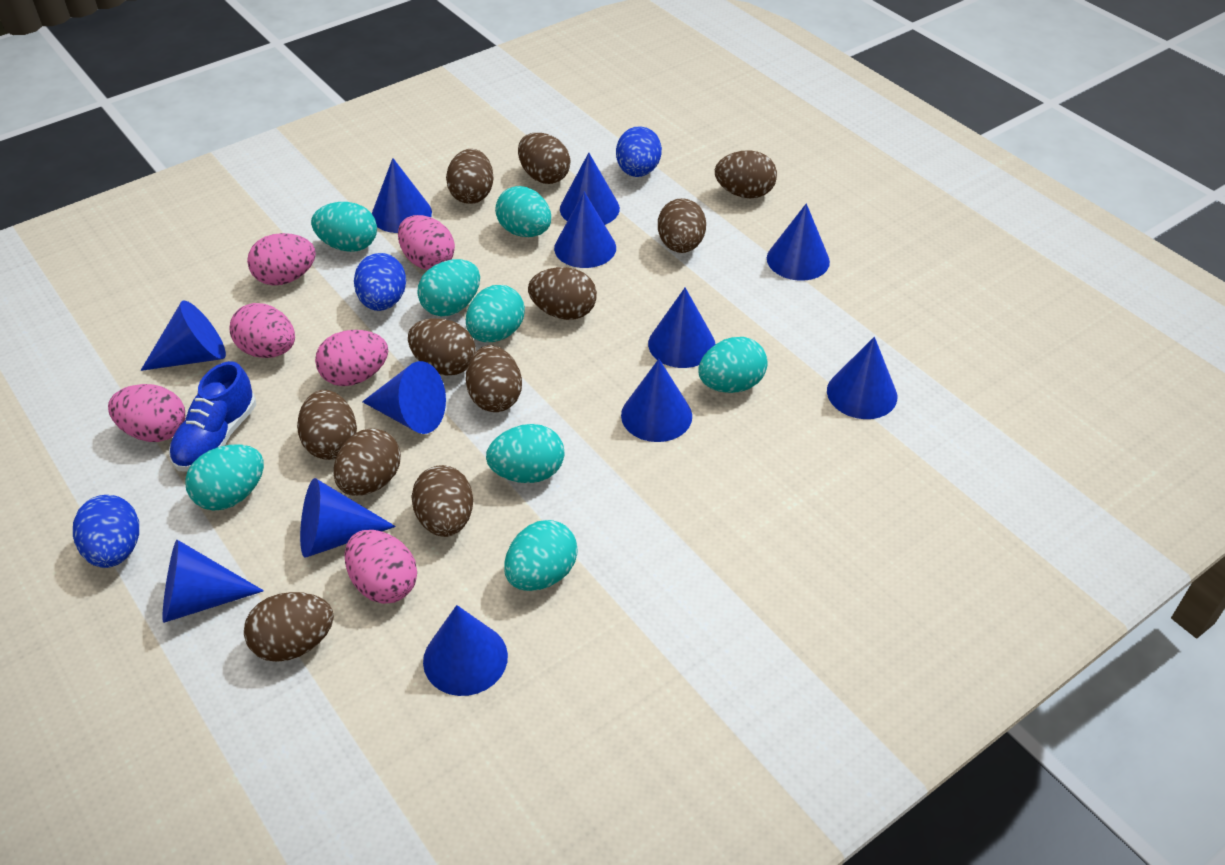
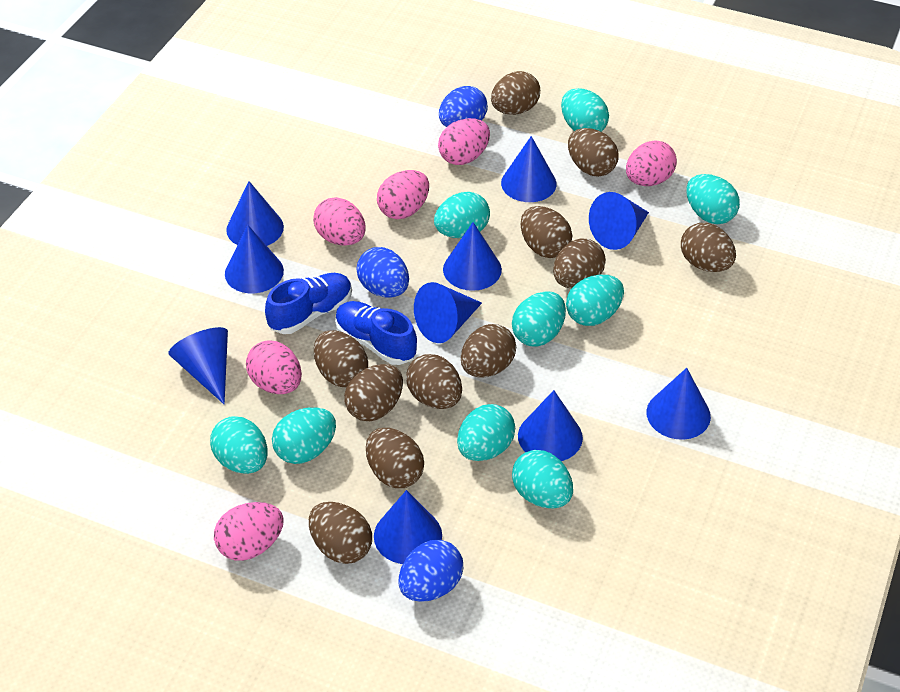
blue cone: [141,300,226,371] [163,540,264,623] [300,478,396,558] [362,361,446,434] [372,158,432,233] [423,605,508,696] [554,192,616,268] [560,153,620,225] [621,359,692,442] [648,288,715,368] [767,203,830,280] [827,337,897,419] = 12 -> [169,327,228,404] [225,225,284,293] [226,181,284,246] [374,490,442,564] [414,282,482,343] [443,222,502,291] [501,136,557,202] [518,390,583,461] [589,192,649,250] [646,368,711,440] = 10
blue shoe: [169,361,256,472] = 1 -> [265,273,352,334] [335,301,417,365] = 2
turquoise egg: [185,444,264,511] [311,202,377,252] [417,259,480,316] [466,285,525,342] [486,424,564,483] [495,186,551,237] [504,520,578,591] [699,337,768,393] = 8 -> [210,416,268,474] [272,407,336,464] [434,192,490,238] [457,404,515,461] [512,291,566,347] [512,450,573,508] [561,88,609,132] [566,275,624,326] [686,174,740,224] = 9

